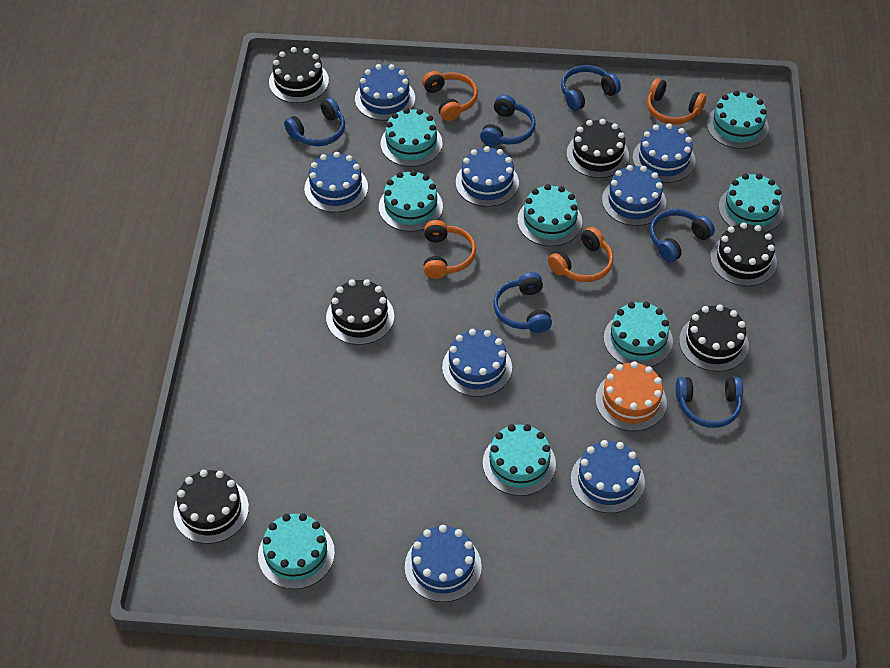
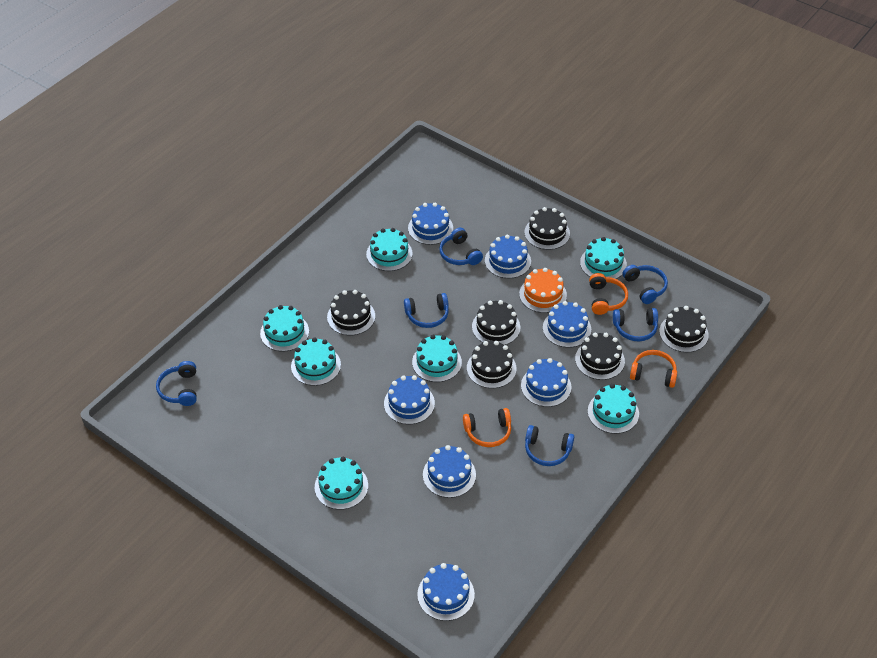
blue cake: [304,152,368,213] [355,64,415,121] [405,525,482,602] [442,329,512,397] [456,146,519,207] [571,440,645,513] [602,165,666,226] [633,123,696,183] = 8 -> [384,375,435,424] [408,203,453,245] [417,563,475,621] [423,445,476,498] [485,235,531,278] [521,358,571,407] [543,301,591,348] = 7
orange headphones: [422,71,478,121] [424,220,476,279] [548,227,614,282] [647,78,706,124] = 4 -> [463,408,511,447] [589,273,628,315] [630,350,677,388] = 3
turquoise cake: [258,513,335,589] [379,170,443,232] [380,108,443,167] [483,424,556,496] [517,184,582,246] [604,302,673,367] [707,91,769,149] [719,173,784,232] = 8 -> [260,305,309,352] [291,337,341,386] [315,456,368,510] [366,228,413,271] [412,335,462,382] [580,237,627,279] [588,384,639,434] = 7

